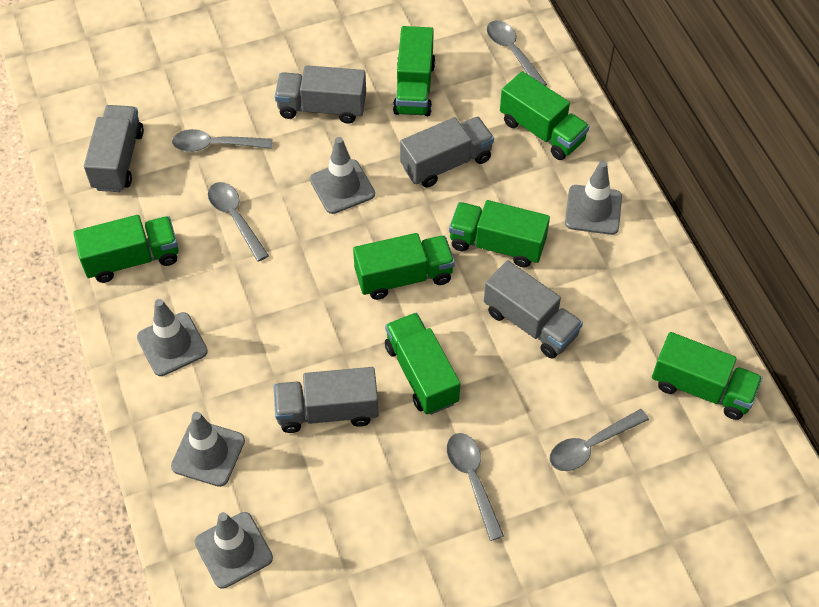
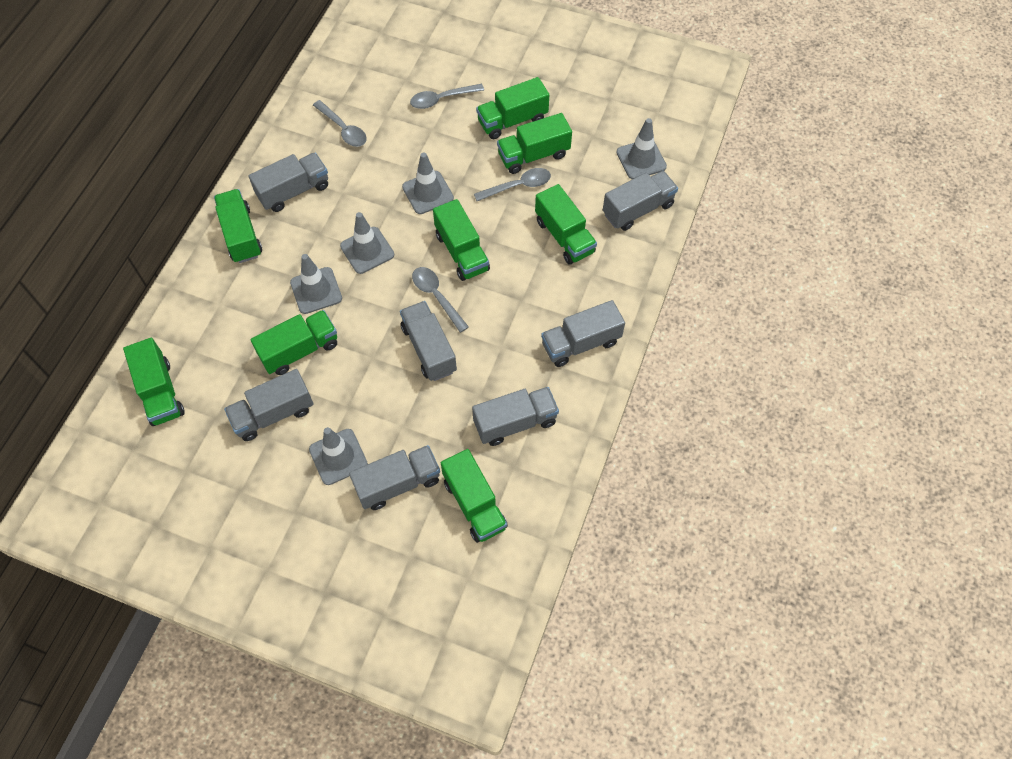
green truck: [73,215,178,283] [353,233,455,300] [385,313,460,415] [393,26,435,116] [449,200,550,267] [500,71,590,160] [652,332,762,420] = 7 -> [123,338,185,426] [214,189,262,263] [250,310,337,375] [433,199,490,281] [441,449,508,543] [476,77,549,139] [497,113,572,174] [535,184,597,265] = 8
grey spoon: [172,129,272,152] [208,182,269,262] [447,433,504,541] [487,20,547,86] [550,409,649,471] = 5 -> [313,100,367,147] [410,84,484,109] [412,267,469,333] [474,168,551,201] = 4
grey truck: [84,105,144,192] [274,367,379,433] [275,65,366,124] [400,117,494,188] [484,260,583,359] = 5 -> [224,369,313,441] [249,153,328,212] [349,445,440,510] [400,301,457,381] [472,387,559,446] [541,300,625,367] [603,171,678,231] = 7

